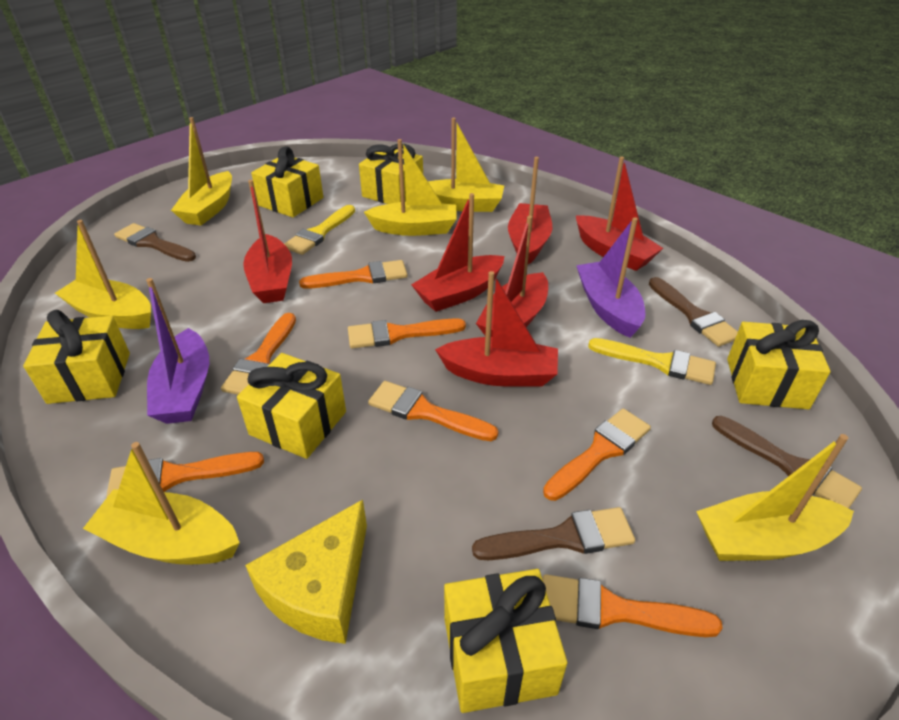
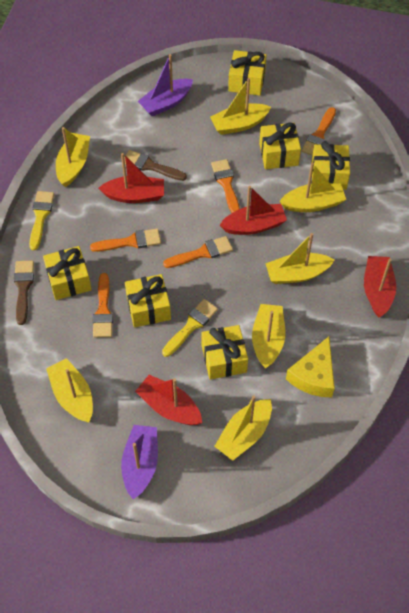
brown brush: [114,223,196,262] [472,507,635,560] [649,277,738,347] [712,416,862,508] = 4 -> [14,261,34,325] [124,150,187,181] = 2
orange brush: [106,452,264,498] [221,313,296,395] [299,260,408,289] [348,318,466,348] [368,381,498,441] [542,574,723,637] [543,408,651,501] = 7 -> [90,228,161,252] [93,273,113,338] [163,236,233,268] [211,159,240,213] [301,107,336,155] = 5
red boat: [243,180,292,303] [411,193,504,312] [435,271,558,387] [476,216,548,337] [508,157,552,264] [576,156,663,271] = 6 -> [99,153,164,203] [135,375,202,425] [220,186,287,235] [364,256,396,317] = 4
yellow boat: [55,220,151,329] [83,442,240,564] [171,117,232,226] [364,139,456,236] [428,118,504,212] [696,434,854,561] = 6 -> [46,358,93,422] [56,127,90,187] [210,78,271,135] [214,396,272,461] [252,304,285,368] [265,233,334,284] [279,163,346,212] = 7

